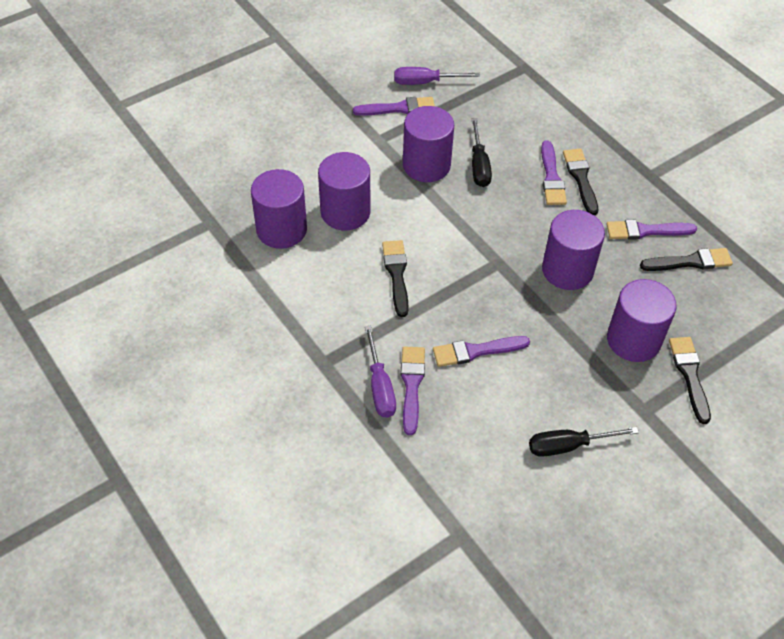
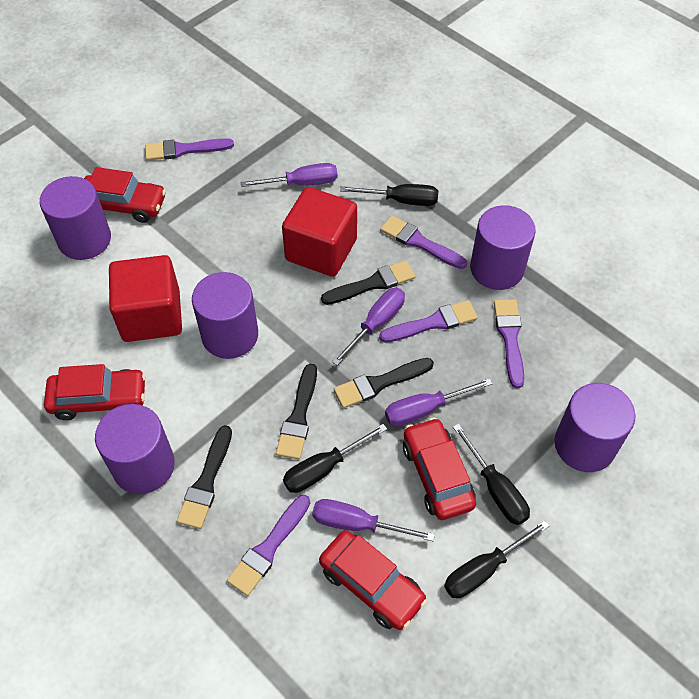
black screwdriver: [472,118,492,187] [529,427,639,457] = 2 -> [283,424,387,493] [340,184,438,206] [444,520,549,598] [453,424,530,525] = 4
purple screwdriver: [365,326,396,418] [394,67,480,85] = 2 -> [241,163,337,187] [312,499,435,541] [332,288,405,366] [385,378,493,426] = 4
red car: none = 0 -> [44,364,146,420] [84,167,166,223] [319,530,427,630] [403,417,476,520] = 4
red cube: none = 0 -> [109,255,182,342] [282,187,357,277] = 2

